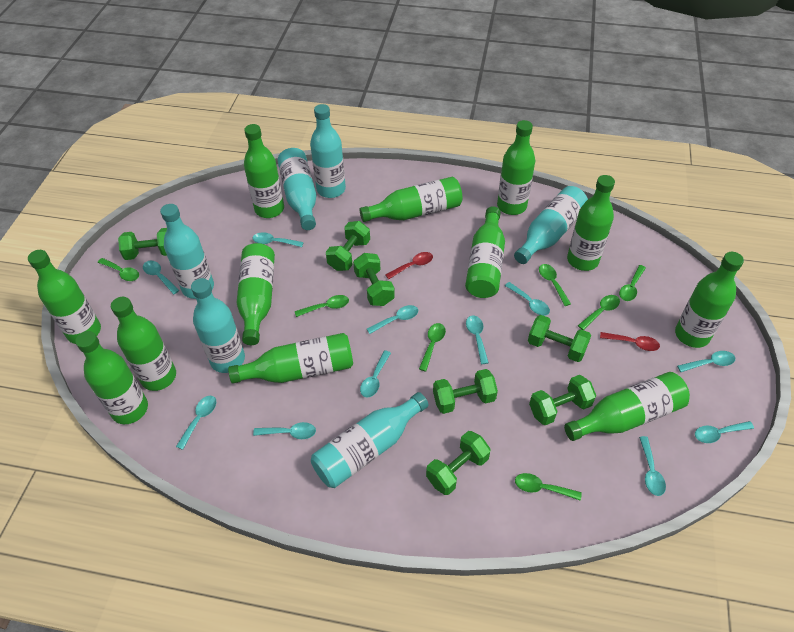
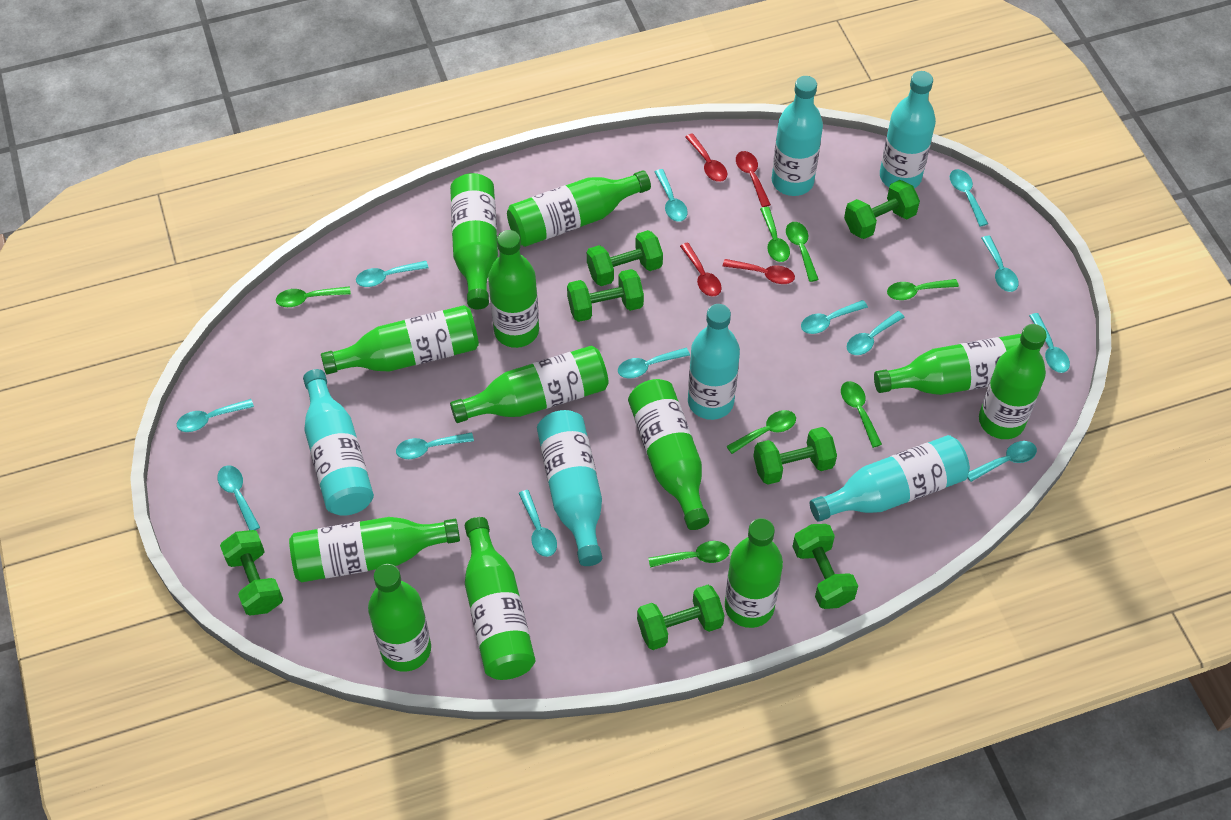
red spoon: [385,252,433,279] [600,332,660,351] = 2 -> [680,243,722,297] [685,133,728,182] [723,259,795,284] [736,151,771,207] = 4
turquoise spoon: [143,261,179,294] [176,396,216,450] [253,232,304,247] [253,422,316,439] [360,350,391,398] [367,305,418,334] [466,315,489,364] [505,282,550,316] [639,436,666,496] [677,351,735,372] [695,421,754,443] = 11 -> [177,399,254,432] [217,465,260,530] [356,261,429,287] [396,432,474,459] [519,490,557,557] [618,348,690,378] [654,169,688,222] [801,300,868,334] [847,311,905,355] [950,169,988,226] [967,441,1037,482] [982,236,1019,292] [1029,313,1070,373] = 13

